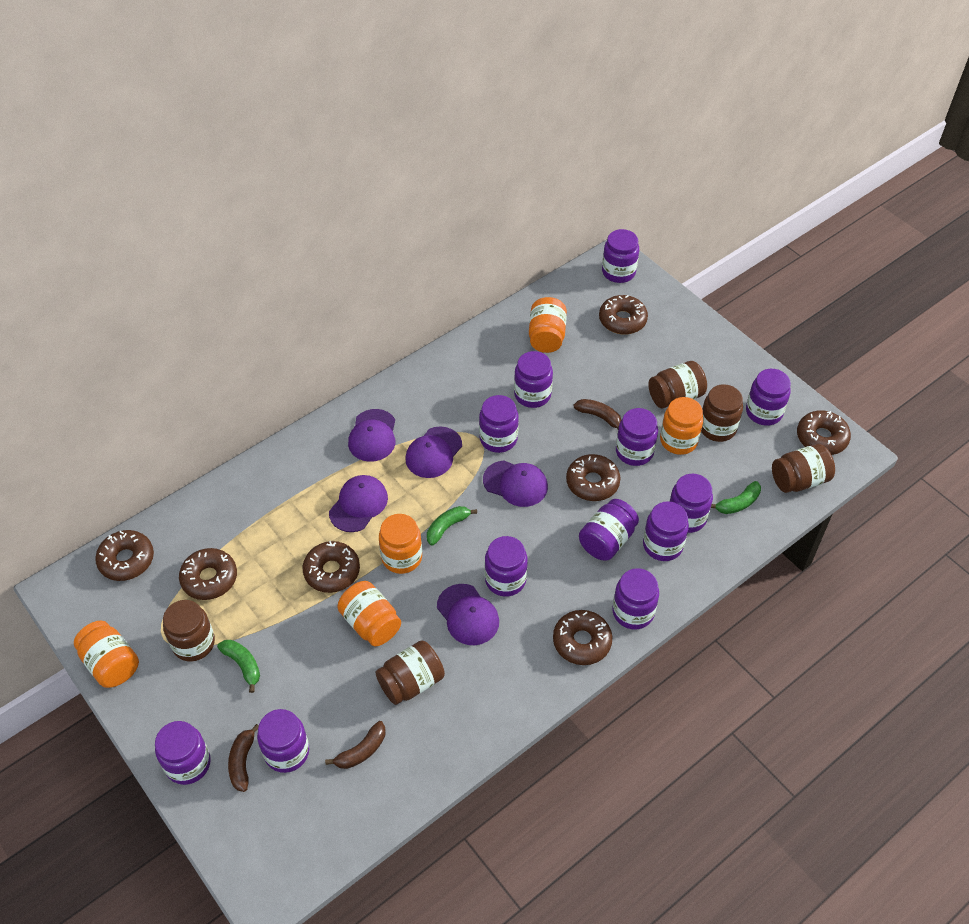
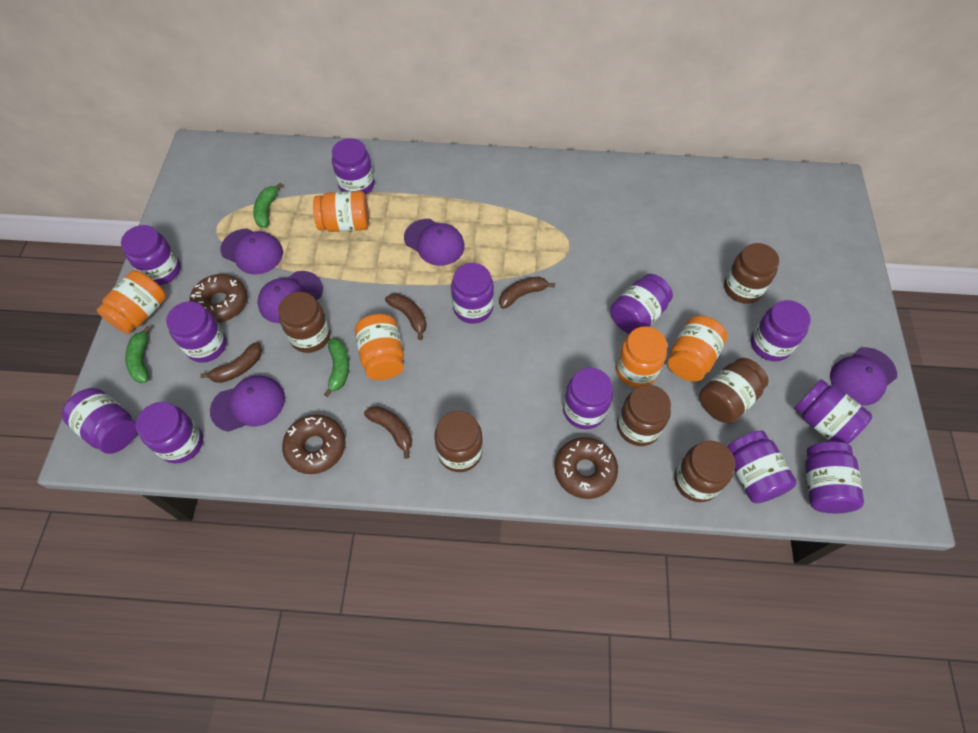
brown banana: [228,724,259,792] [325,721,386,769] [574,399,621,429] = 3 -> [200,342,262,383] [364,406,412,459] [385,293,427,340] [499,277,555,309] = 4
brown donut: [95,530,154,581] [179,548,237,600] [302,541,360,593] [553,610,612,665] [566,454,621,501] [599,295,648,334] [797,410,851,455] = 7 -> [189,274,247,323] [282,414,346,474] [554,437,618,499] = 3
brown jar: [163,600,215,661] [375,640,445,705] [648,361,707,409] [701,384,743,442] [772,444,835,493] = 5 -> [278,292,330,353] [434,411,483,472] [617,385,671,446] [674,441,735,502] [699,358,768,423] [724,243,779,304] = 6

